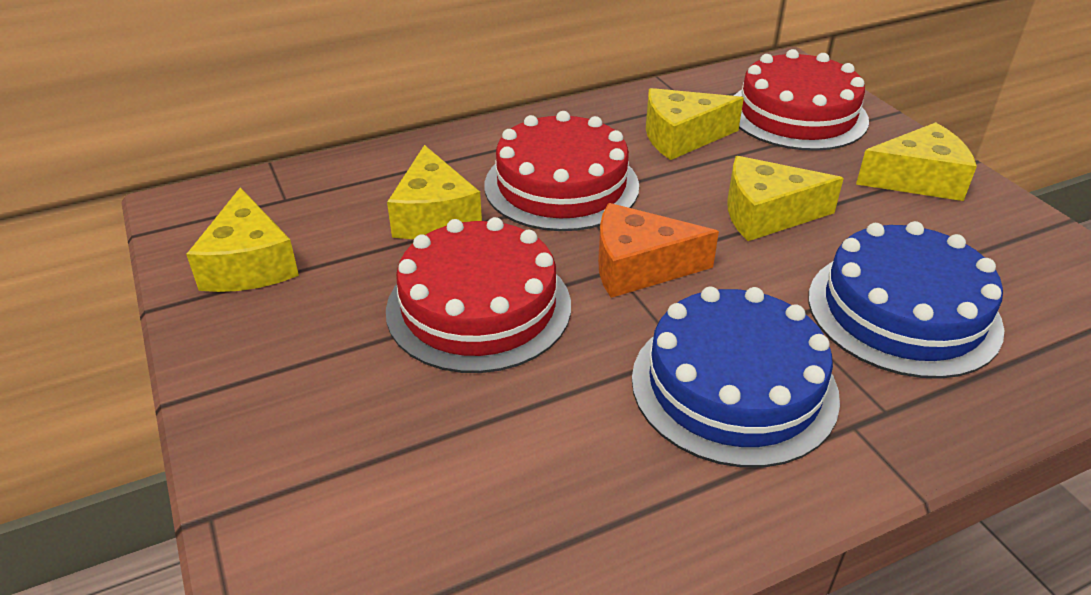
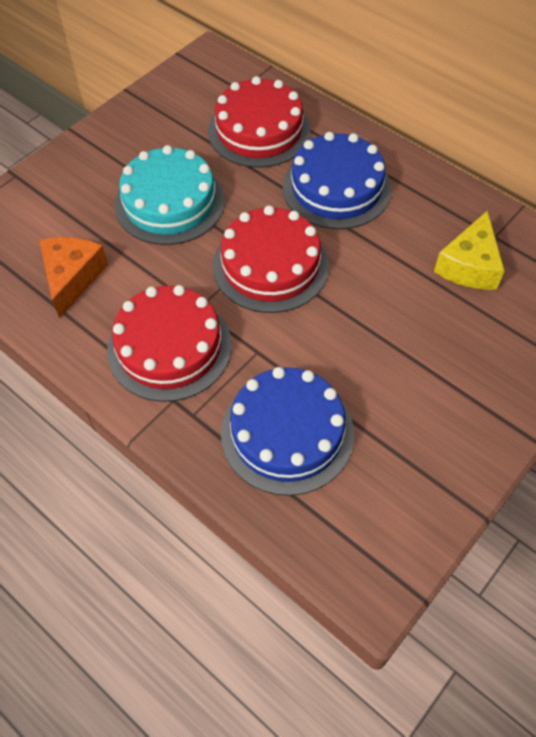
turquoise cake: none = 0 -> [115,145,225,245] = 1
yellow cheese: [186,187,299,292] [387,145,482,239] [646,88,744,160] [727,156,844,241] [856,122,977,201] = 5 -> [434,210,505,290] = 1

